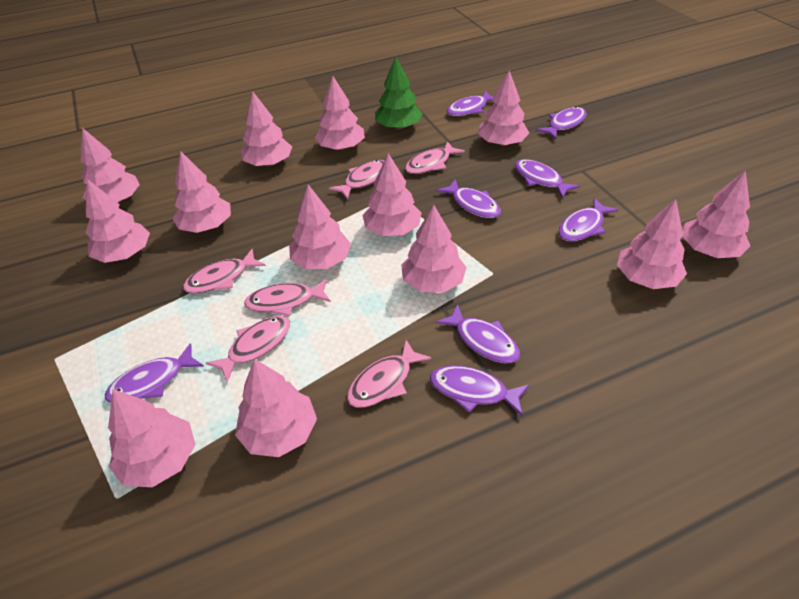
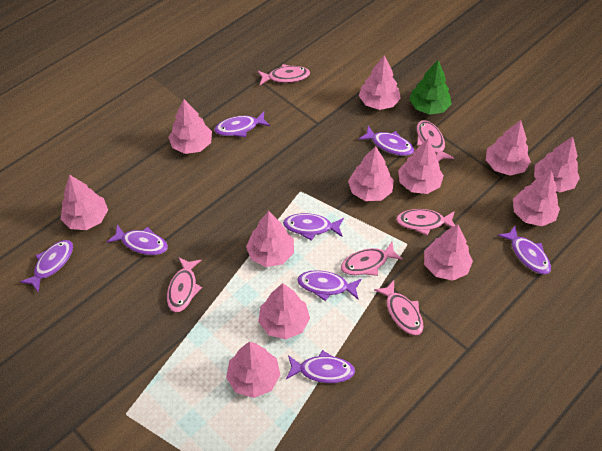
pink tree: [81,128,140,204] [85,179,150,263] [108,389,196,487] [172,152,231,233] [235,359,317,457] [241,91,292,167] [289,185,351,269] [315,76,365,151] [362,153,422,236] [401,205,466,293] [478,70,529,146] [617,199,687,289] [683,170,750,258] = 13 -> [61,174,108,230] [168,99,212,154] [226,342,280,398] [246,211,294,267] [258,283,310,340] [348,146,394,201] [359,55,401,110] [398,138,444,194] [424,224,473,281] [486,120,531,176] [513,170,560,226] [534,137,580,192] = 12

